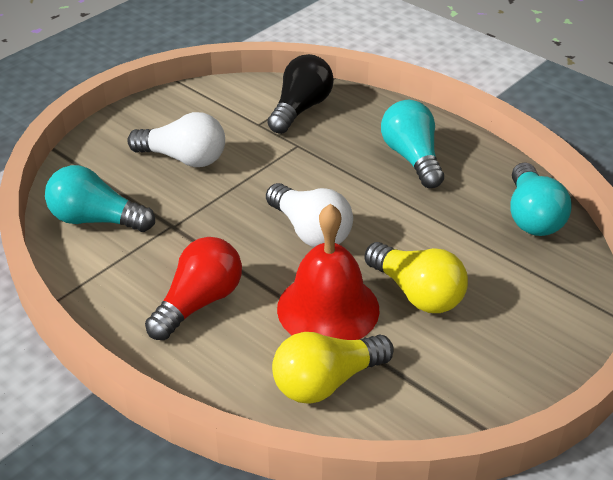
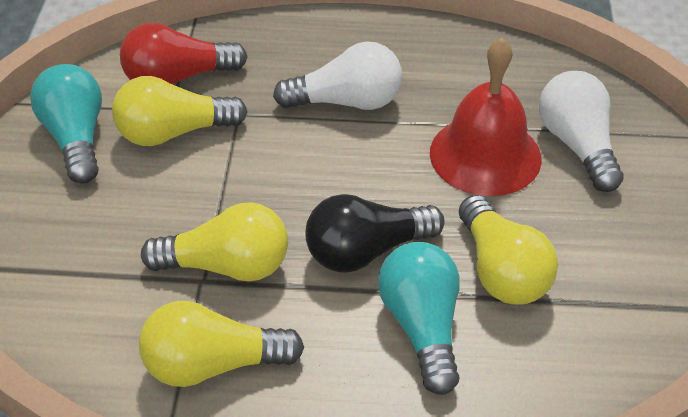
turquoise light bulb: [45,165,155,232] [381,100,444,188] [510,162,572,236] = 3 -> [30,64,102,184] [378,242,460,395] = 2
yellow light bulb: [272,332,394,404] [365,242,468,313] = 2 -> [112,76,248,146] [139,301,304,387] [141,202,288,282] [459,195,558,305] = 4

